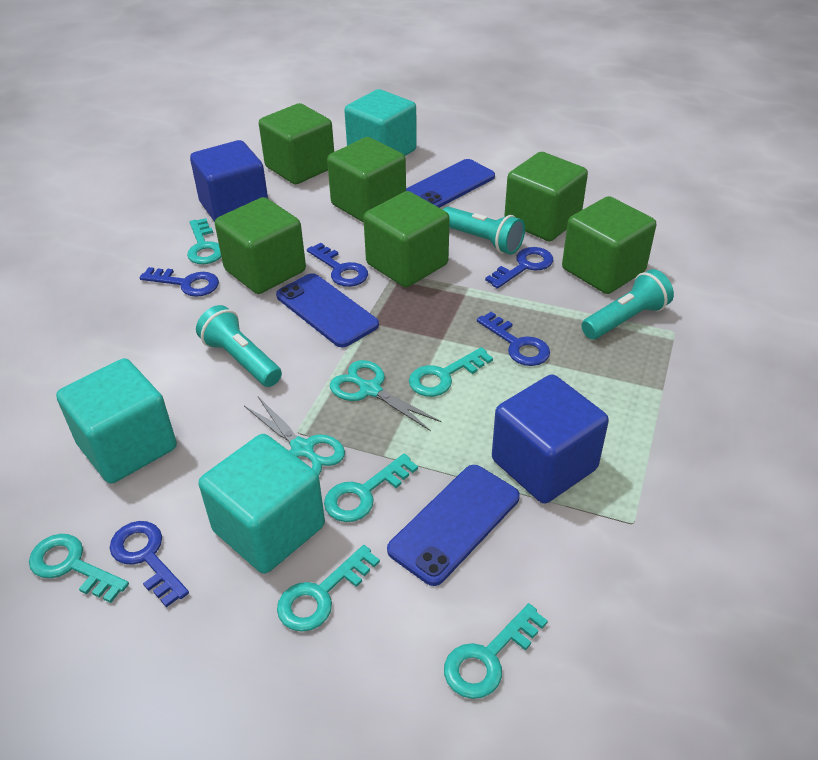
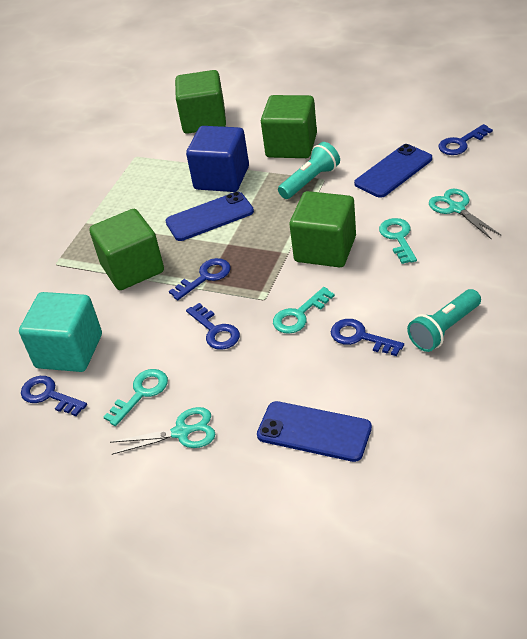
blue cube: [190,140,268,222] [492,374,609,504] = 2 -> [186,126,249,192] = 1
green cube: [215,197,306,294] [259,103,334,185] [327,137,406,223] [363,191,450,287] [504,152,588,241] [562,196,656,294] = 6 -> [90,209,164,290] [175,70,226,134] [261,95,317,158] [290,191,356,267] = 4
turquoise cube: [56,358,177,484] [199,434,325,574] [344,89,417,156] = 3 -> [19,292,102,372] = 1
turquoise flashlight: [196,305,282,387] [443,207,525,255] [581,269,674,339] = 3 -> [278,142,340,199] [407,289,481,352] = 2
turquoise key: [29,534,129,603] [187,218,221,264] [277,545,380,632] [324,453,418,522] [409,347,493,397] [444,603,548,699] = 6 -> [104,369,168,426] [273,287,335,334] [379,218,417,264] = 3

